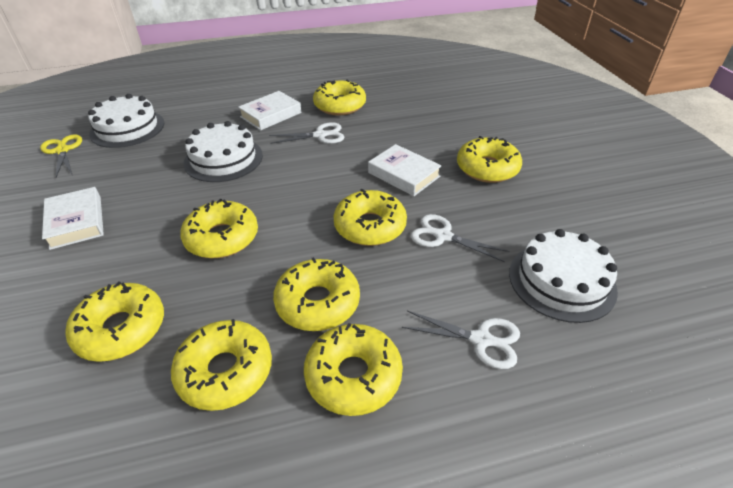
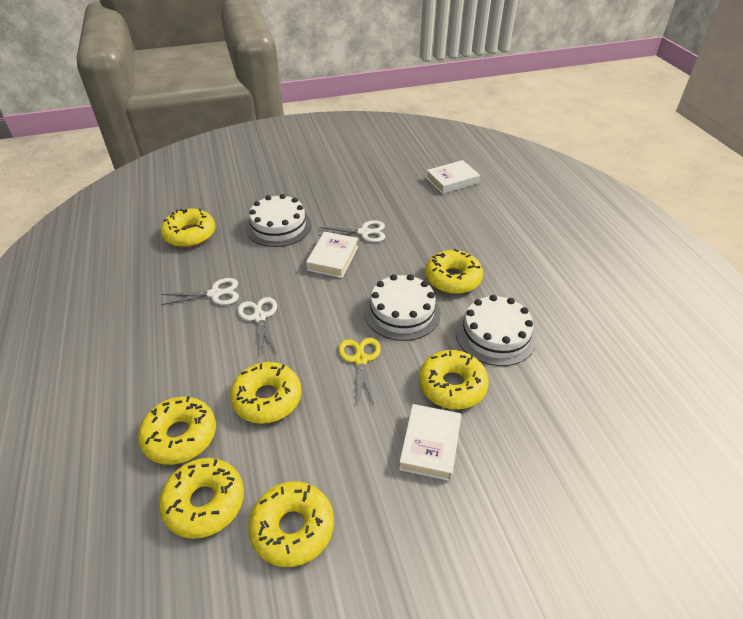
yellow donut: [66,281,164,362] [171,319,272,411] [180,199,258,258] [273,257,360,331] [304,323,403,416] [313,80,366,116] [333,189,407,246] [457,136,522,183] = 8 -> [138,396,216,465] [159,458,244,539] [161,208,215,247] [230,362,301,424] [248,481,334,567] [419,350,489,409] [425,249,483,294] = 7

